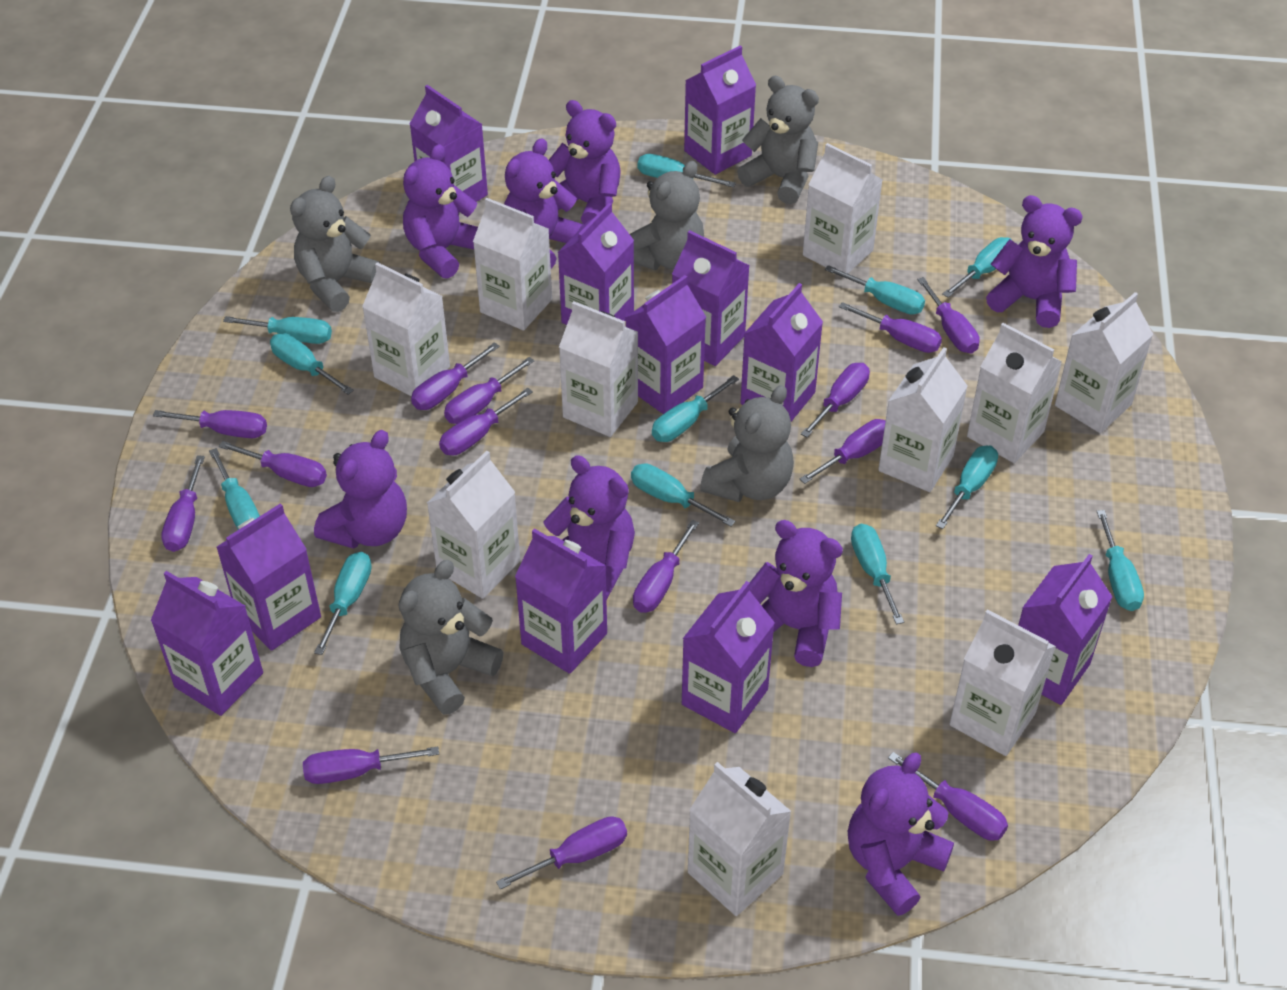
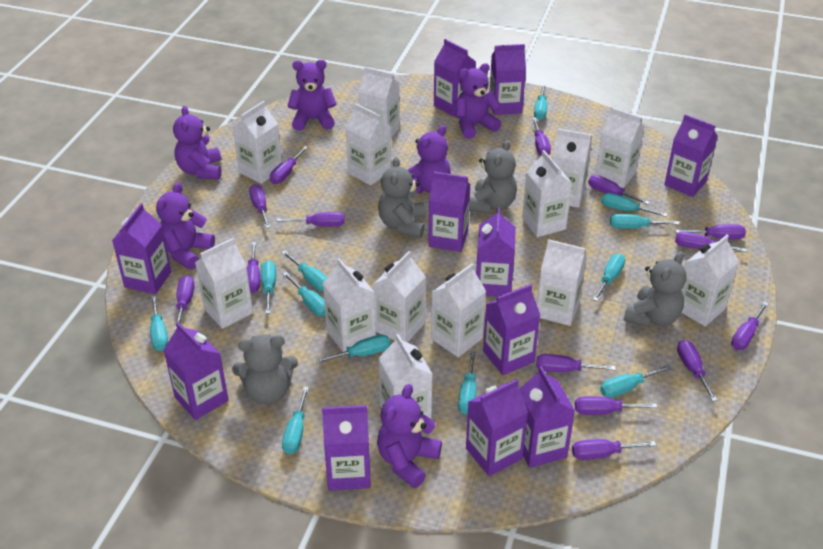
grey teddy bear: [290,176,381,312] [399,560,503,715] [630,161,704,270] [700,385,794,502] [737,76,819,204] = 5 -> [232,334,298,404] [378,157,426,238] [469,140,517,213] [624,251,687,327] = 4
purple teddy bear: [314,430,407,549] [403,144,478,279] [504,138,584,268] [544,455,635,600] [549,100,621,225] [749,520,843,667] [848,753,954,916] [986,195,1083,328] = 8 -> [156,182,215,270] [173,106,222,179] [287,60,337,131] [377,384,442,488] [408,125,451,194] [456,63,501,139] = 6
white carton: [362,262,450,397] [427,451,520,599] [473,198,552,331] [559,301,638,437] [688,762,792,916] [803,143,883,274] [878,347,968,492] [949,609,1056,756] [967,323,1062,463] [1055,292,1153,433] = 10 -> [195,238,253,329] [232,101,282,184] [323,258,376,352] [346,103,391,186] [358,67,400,138] [373,251,426,343] [378,334,433,419] [431,263,486,357] [522,150,572,237] [537,239,587,326] [552,129,592,208] [595,107,644,188] [681,235,739,327] = 13

